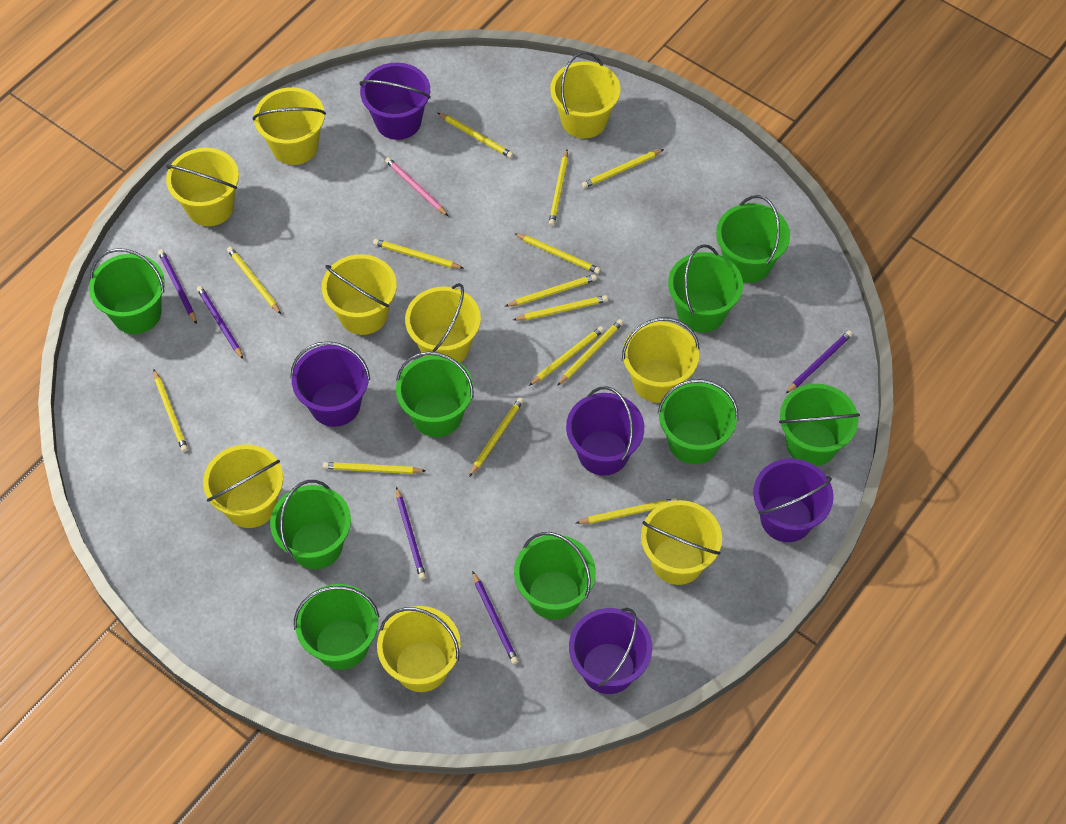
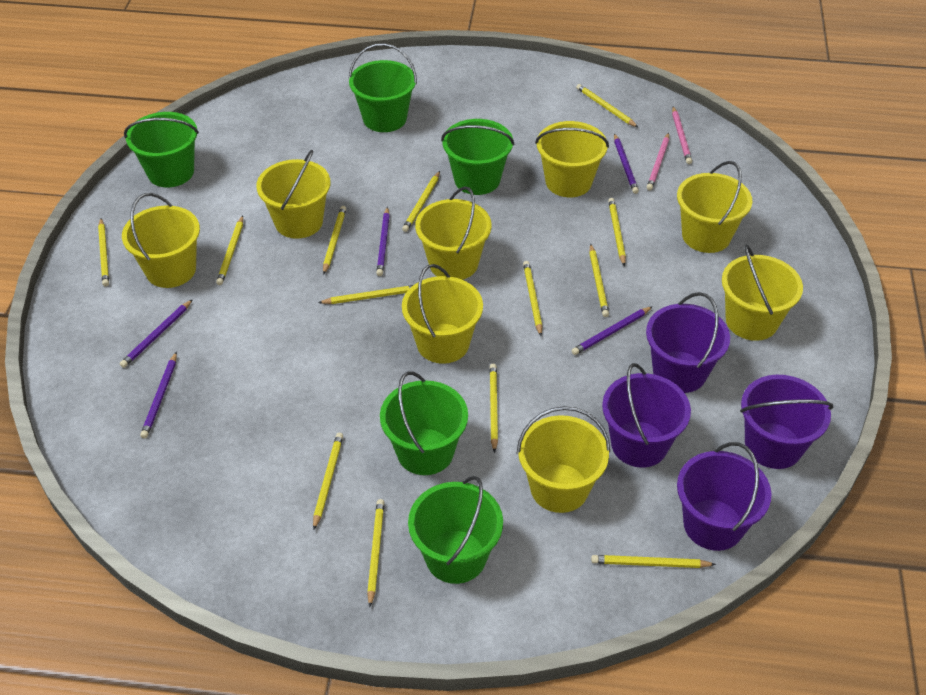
green bucket: [89,248,165,334] [270,480,351,569] [294,584,380,670] [396,352,474,437] [514,532,596,620] [658,379,738,464] [668,244,743,333] [716,195,790,283] [779,384,860,466] = 9 -> [124,112,199,187] [348,43,417,132] [380,371,468,475] [408,476,503,584] [441,119,514,195] = 5
pink pencil: [385,157,448,216] = 1 -> [647,133,669,190] [672,107,692,164] = 2
purple bucket: [290,341,370,427] [359,63,431,140] [566,386,644,476] [569,608,652,694] [753,459,834,542] = 5 -> [602,363,691,468] [646,292,730,393] [677,442,771,551] [740,375,833,469] = 4
yellow bucket: [166,148,239,226] [203,444,283,528] [253,87,326,165] [322,254,397,335] [377,606,461,692] [405,283,481,363] [550,52,620,138] [622,317,700,403] [641,500,722,585] = 9 -> [122,193,200,288] [256,150,330,239] [402,264,483,364] [415,187,492,280] [517,406,610,513] [535,121,609,197] [677,161,752,253] [722,244,803,341] = 8
yellow pencil: [154,370,188,452] [227,247,281,314] [323,462,425,474] [373,239,464,269] [438,113,513,158] [469,397,524,477] [505,274,597,307] [513,295,608,321] [514,233,601,274] [529,326,604,386] [549,149,568,226] [557,319,623,386] [576,498,677,524] [582,149,664,188] = 14 -> [98,218,109,286] [216,216,243,285] [313,433,343,530] [318,285,413,304] [323,206,346,275] [367,499,384,607] [402,171,440,232] [489,364,498,453] [523,261,542,336] [576,84,639,128] [589,244,609,317] [591,555,716,568] [608,198,626,266] = 13

